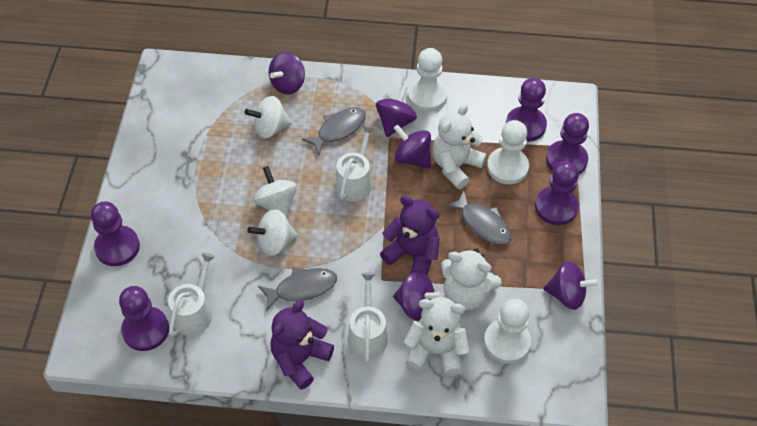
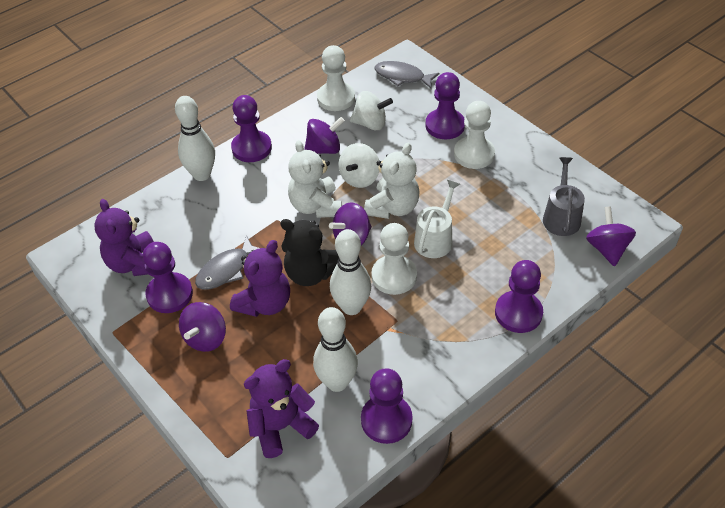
black teddy bear: none = 0 -> [280,219,339,286] = 1
grey fish: [258,267,337,311] [302,107,366,155] [445,191,511,245] = 3 -> [195,235,259,290] [374,61,439,89] = 2
grey watering can: none = 0 -> [543,157,585,236] = 1
purple spinning top: [269,52,305,95] [376,85,417,137] [393,271,443,321] [394,125,431,168] [544,261,600,310] = 5 -> [179,302,226,352] [304,117,345,154] [329,202,372,245] [586,206,636,267] = 4
purple teddy bear: [270,300,334,390] [380,195,440,276] = 2 -> [94,199,154,276] [230,240,290,317] [244,359,319,458] = 3
white bowling pin: none = 0 -> [175,96,215,181] [313,307,358,392] [330,229,371,315] = 3
white spinning top: [244,96,292,139] [247,209,298,256] [253,166,297,218] = 3 -> [339,143,379,188] [350,91,393,130] = 2
white teddy bear: [404,297,469,376] [432,104,487,189] [441,248,502,311] = 3 -> [288,140,342,218] [364,143,419,219] = 2
white watering can: [168,252,216,337] [335,125,375,201] [348,272,388,363] = 3 -> [414,180,460,258] = 1

